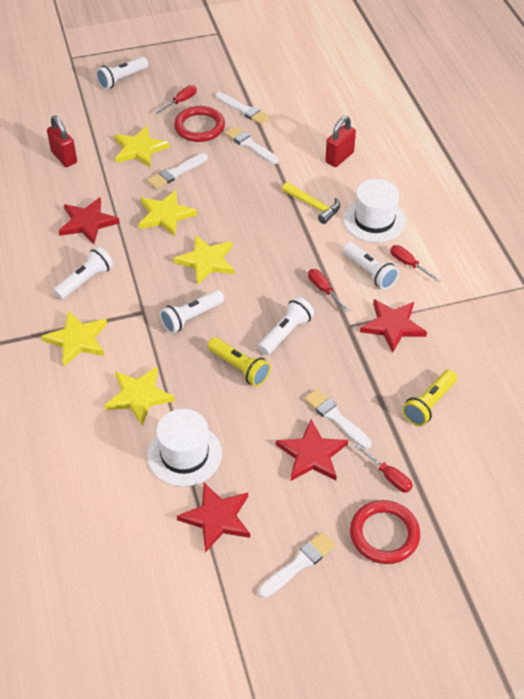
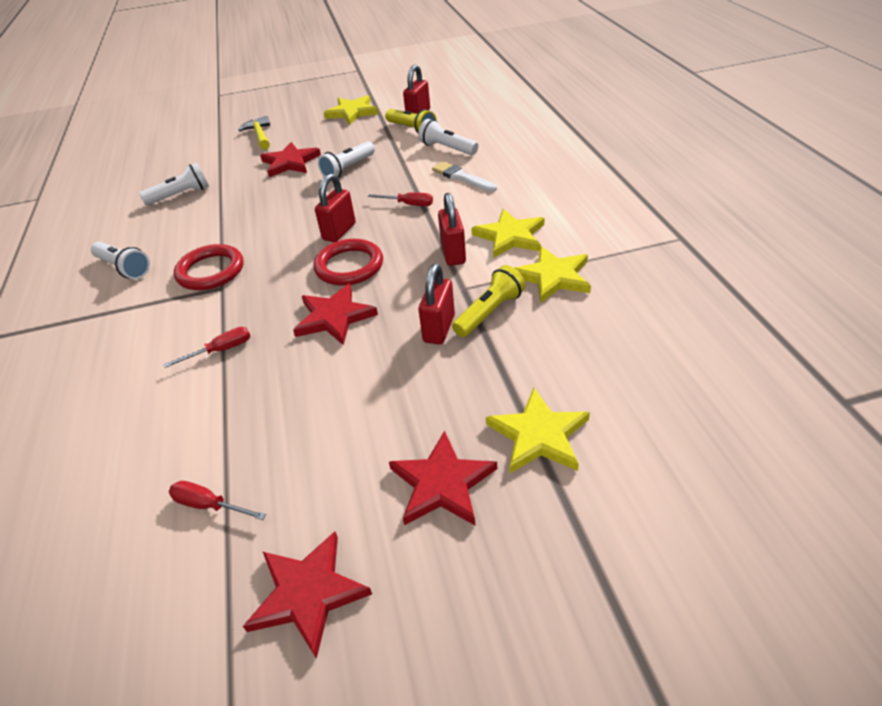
red padlock: [47,116,77,167] [325,116,356,167] = 2 -> [315,174,356,242] [403,65,430,114] [418,264,455,344] [438,193,466,266] = 4
red screwdriver: [155,85,197,114] [308,269,349,312] [355,443,413,492] [390,245,440,282] = 4 -> [164,327,251,368] [169,481,266,520] [368,192,433,206] = 3
white brush: [147,153,208,189] [215,92,270,125] [225,126,279,164] [258,532,336,598] [305,389,372,449] = 5 -> [432,162,497,192] = 1
white flashlight: [53,246,113,300] [96,57,149,89] [160,290,224,334] [258,297,314,355] [343,242,399,289] = 5 -> [91,242,150,279] [139,163,209,206] [318,141,375,178] [418,119,478,155] = 4
white hat: [147,409,222,487] [344,179,406,243] = 2 -> none = 0
yellow star: [41,310,107,366] [104,367,175,426] [114,126,170,167] [139,190,198,237] [173,235,234,285] = 5 -> [324,95,378,125] [471,209,544,258] [486,388,590,473] [515,246,591,303] = 4

